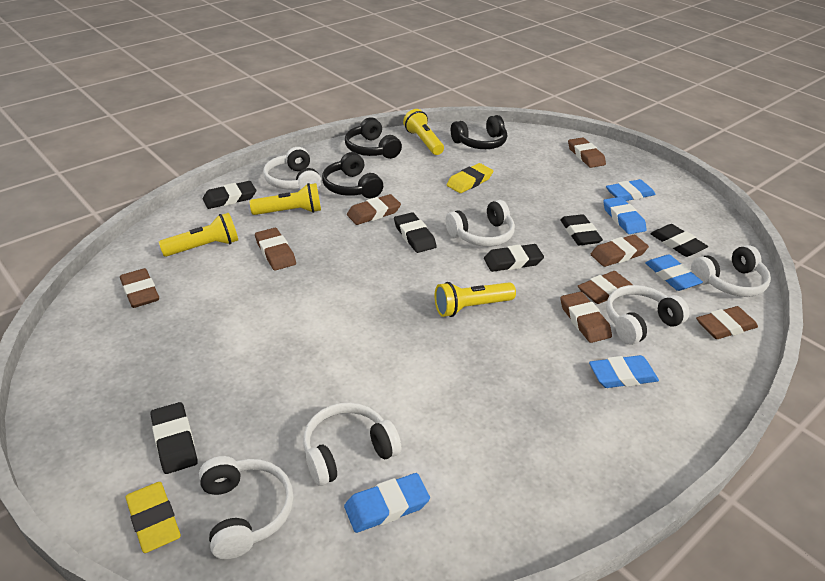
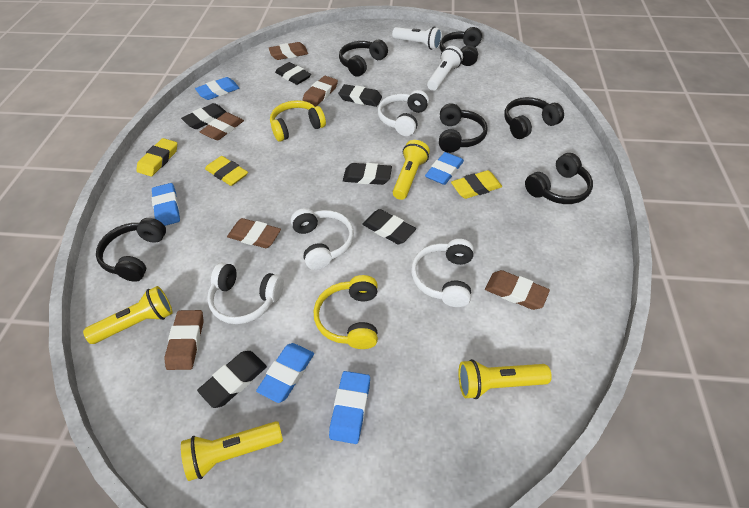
black headphones: [322,152,383,199] [345,117,402,159] [451,115,507,149] = 3 -> [96,218,166,282] [339,40,388,77] [439,103,488,153] [440,27,482,66] [504,97,564,139] [525,153,593,204] = 6
brown eraser: [120,268,159,308] [255,228,296,271] [347,194,401,225] [560,292,612,343] [568,137,606,168] [578,271,632,304] [590,235,649,267] [696,306,758,339] = 8 -> [164,310,204,370] [200,112,244,140] [227,218,281,248] [269,42,308,60] [302,76,338,107] [485,270,550,310] = 6
white flashlight: none = 0 -> [392,26,442,50] [427,46,463,91] = 2
white headphones: [199,456,294,559] [263,147,321,190] [303,403,401,486] [445,200,515,246] [606,285,689,345] [691,245,771,297] = 6 -> [207,262,284,324] [291,208,354,270] [378,90,429,136] [411,239,474,307] = 4
yellow eraser: [126,482,181,553] [447,163,493,193] = 2 -> [137,138,177,176] [205,156,248,186] [451,170,502,199] = 3
yellow headphones: none = 0 -> [270,100,326,142] [314,275,378,349] = 2

